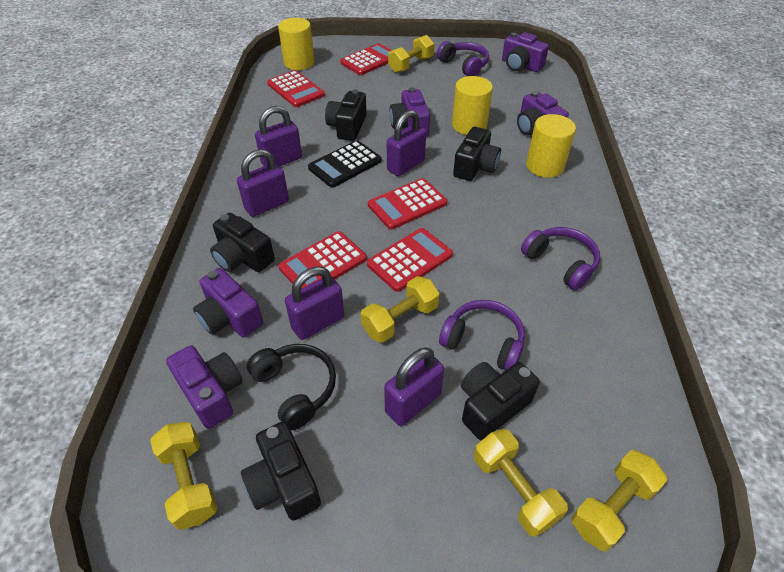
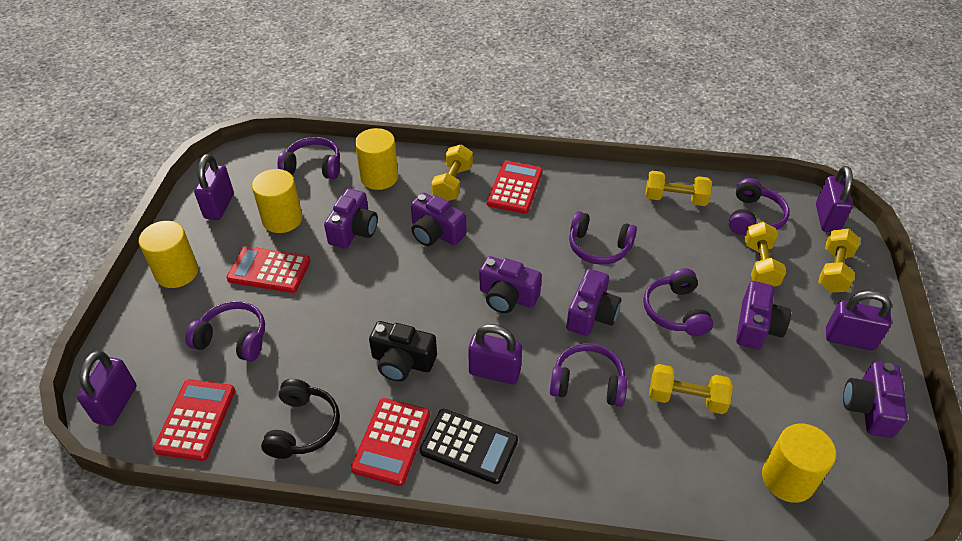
black camera: [210,213,275,272] [241,422,321,521] [325,89,367,141] [453,127,501,181] [461,362,540,440] = 5 -> [369,321,437,382] = 1
purple camera: [166,345,243,429] [193,268,263,337] [390,87,430,137] [502,32,549,72] [517,91,569,135] = 5 -> [324,189,378,249] [411,193,466,246] [480,256,542,313] [566,269,621,336] [736,281,791,350] [843,362,908,438] = 6
purple headphones: [437,41,489,76] [439,300,525,370] [521,227,600,290] = 3 -> [185,301,265,361] [277,137,340,179] [550,343,627,407] [569,211,637,265] [643,268,713,336] [729,178,790,235] = 6
red calculator: [267,70,325,107] [278,231,367,289] [340,43,392,75] [367,228,453,292] [368,178,447,230] = 5 -> [153,379,235,461] [226,246,310,293] [351,398,430,486] [487,161,543,214] = 4
yellow cylinder: [278,18,315,70] [452,76,493,135] [526,114,576,178] = 3 -> [139,221,198,288] [252,169,302,233] [355,128,398,190] [762,424,836,503] = 4

